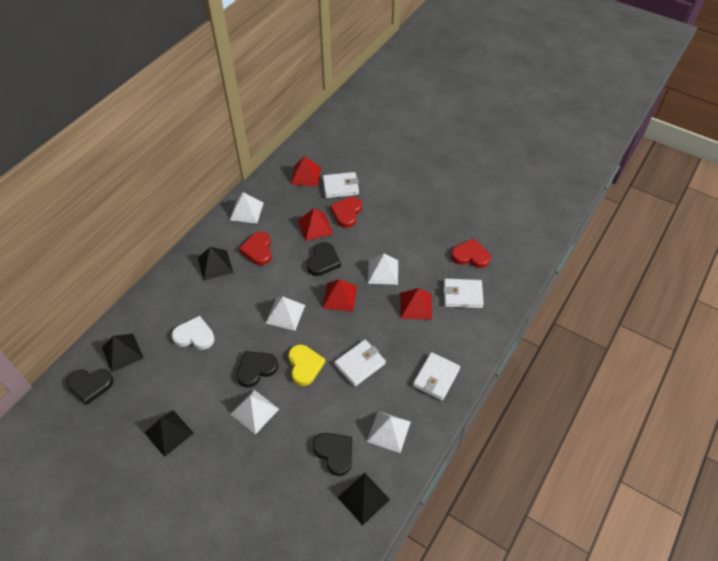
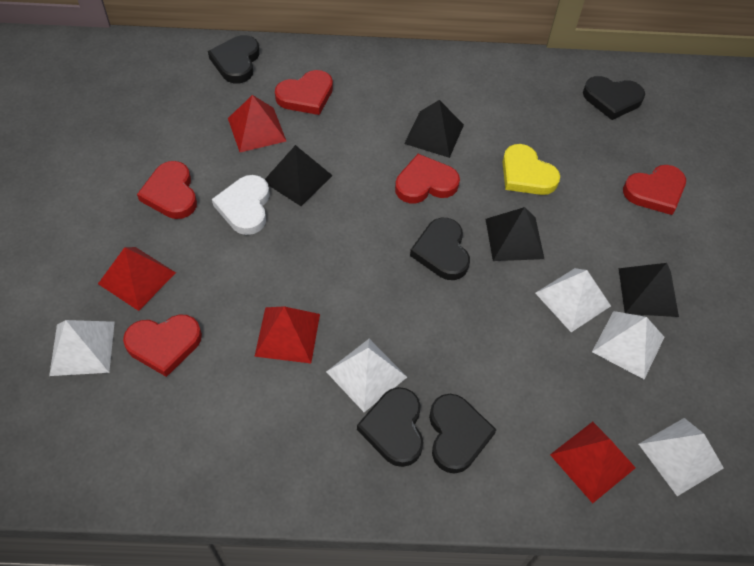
black heart: [66,369,113,405] [236,351,278,387] [307,242,341,276] [313,433,352,476] = 4 -> [208,35,260,83] [357,387,423,467] [410,218,470,280] [429,394,496,474] [583,76,645,120] = 5
red heart: [239,232,272,265] [330,197,362,228] [451,238,491,268] = 3 -> [123,314,202,377] [137,161,197,219] [275,70,333,115] [395,154,460,203] [623,165,686,215] = 5
white wallet: [323,172,359,198] [334,340,386,386] [413,352,460,401] [443,279,484,308] = 4 -> none = 0

